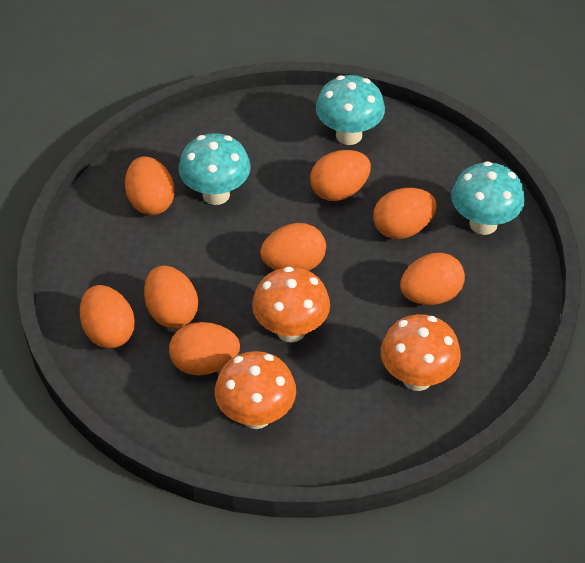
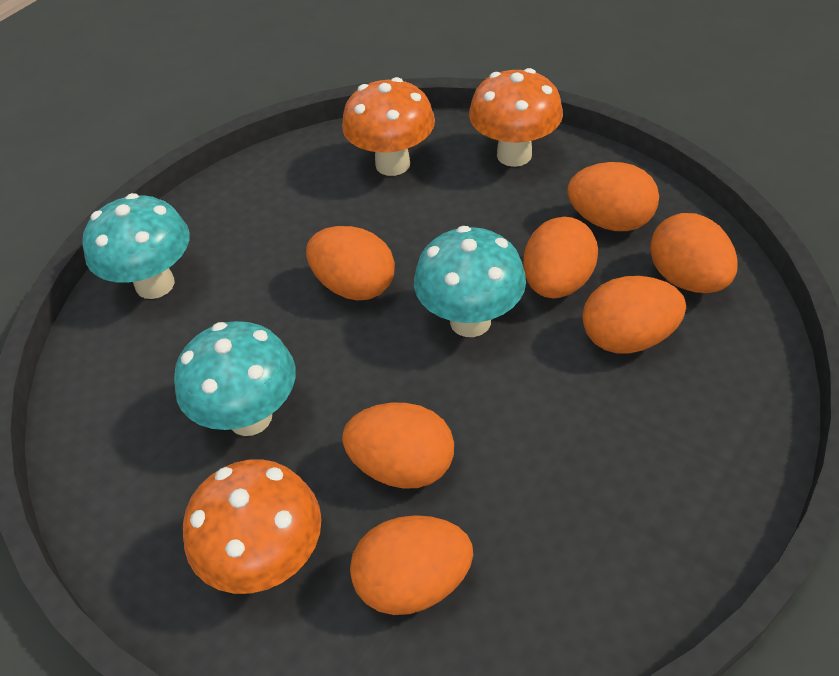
orange egg: [80,285,135,349] [125,156,175,215] [144,265,198,328] [169,322,240,375] [260,223,326,271] [310,150,371,201] [373,188,437,239] [400,253,465,305] = 8 -> [306,226,395,301] [342,403,454,489] [350,515,473,615] [523,217,598,298] [567,162,659,231] [582,276,686,354] [650,213,738,293] = 7

